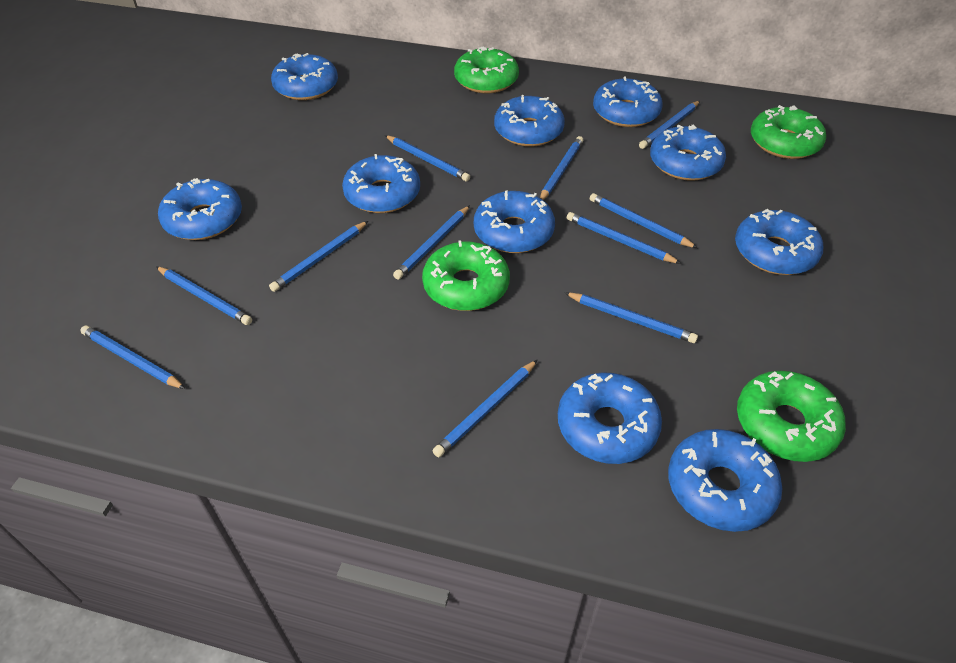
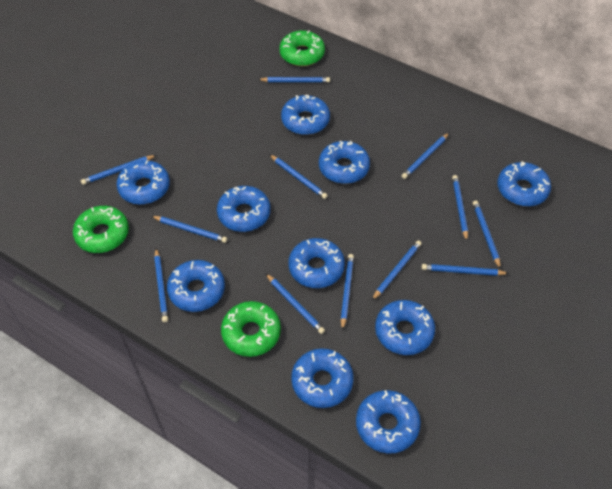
blue pencil: [80,326,185,389] [156,266,252,325] [269,221,368,292] [385,135,470,182] [393,205,470,280] [432,360,537,457] [540,136,583,200] [564,292,698,343] [567,212,682,264] [589,193,698,248] [639,101,700,149] = 11 -> [81,155,156,185] [152,216,227,243] [154,248,168,322] [258,77,330,82] [266,274,325,334] [269,154,328,199] [340,254,354,331] [372,240,422,300] [402,133,449,179] [422,264,509,276] [452,175,468,241] [473,201,501,270] = 12
green donut: [422,240,510,311] [454,46,519,93] [737,371,846,462] [751,105,826,159] = 4 -> [73,206,129,253] [221,301,281,357] [279,30,325,66] = 3

